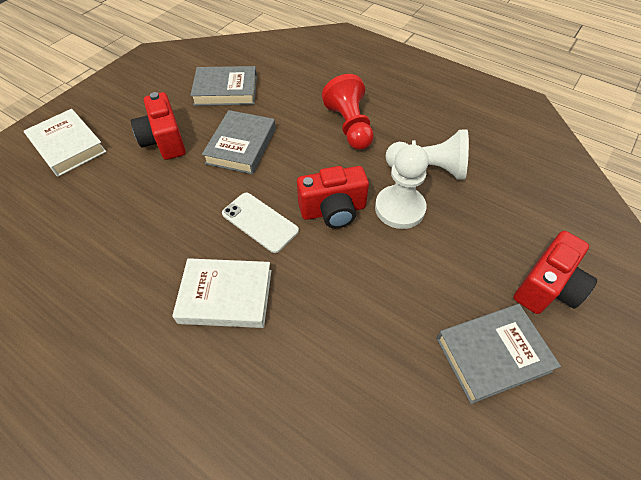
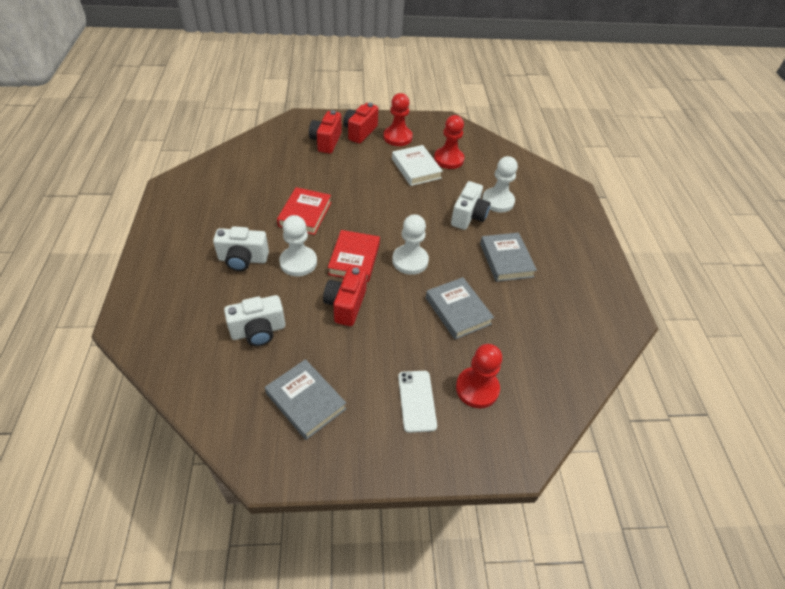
red book: none = 0 -> [277,187,331,235] [328,230,380,282] = 2
red pawn: [322,74,374,150] = 1 -> [383,93,413,146] [434,115,464,169] [456,344,502,408] = 3
white book: [24,109,106,177] [172,258,272,328] = 2 -> [392,145,443,186] = 1
white camera: none = 0 -> [213,227,269,271] [224,295,285,346] [451,181,490,230] = 3
white pawn: [375,144,429,229] [385,129,469,180] = 2 -> [279,215,317,276] [392,214,429,275] [482,156,518,212] = 3

